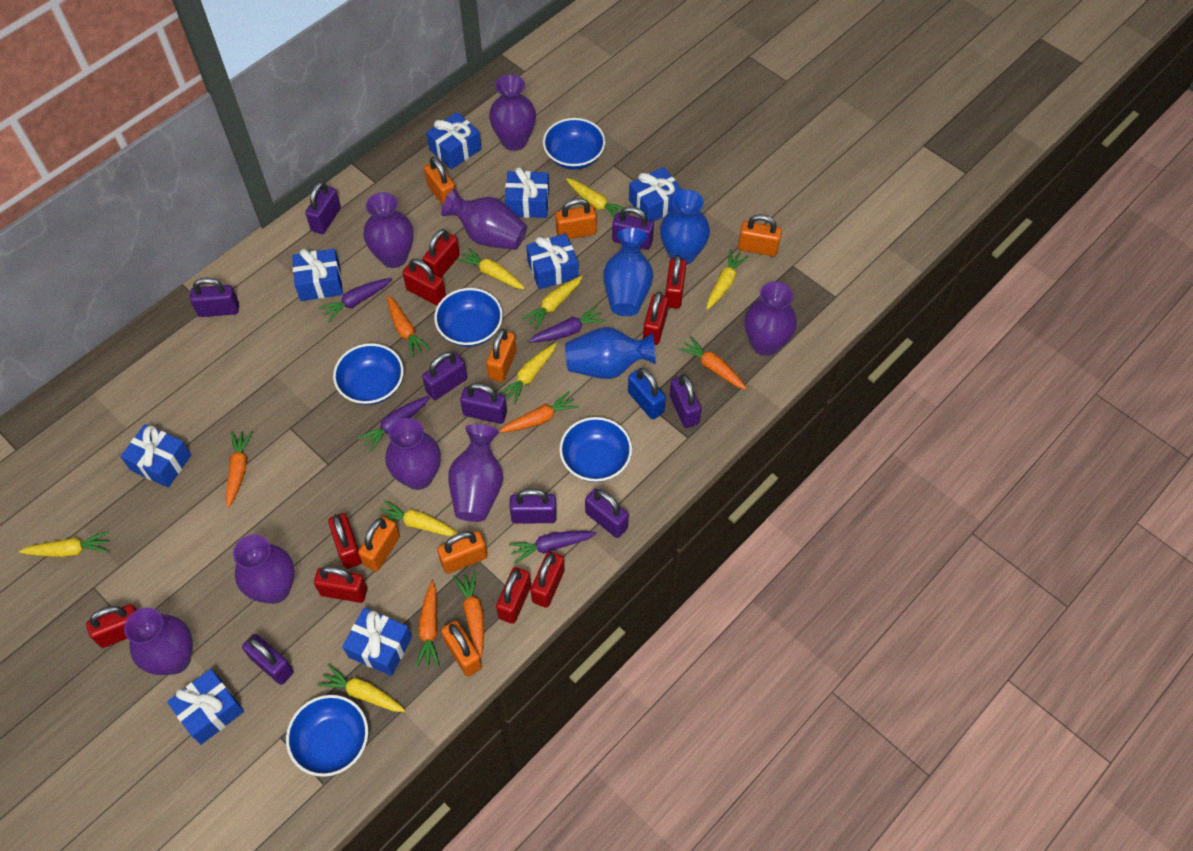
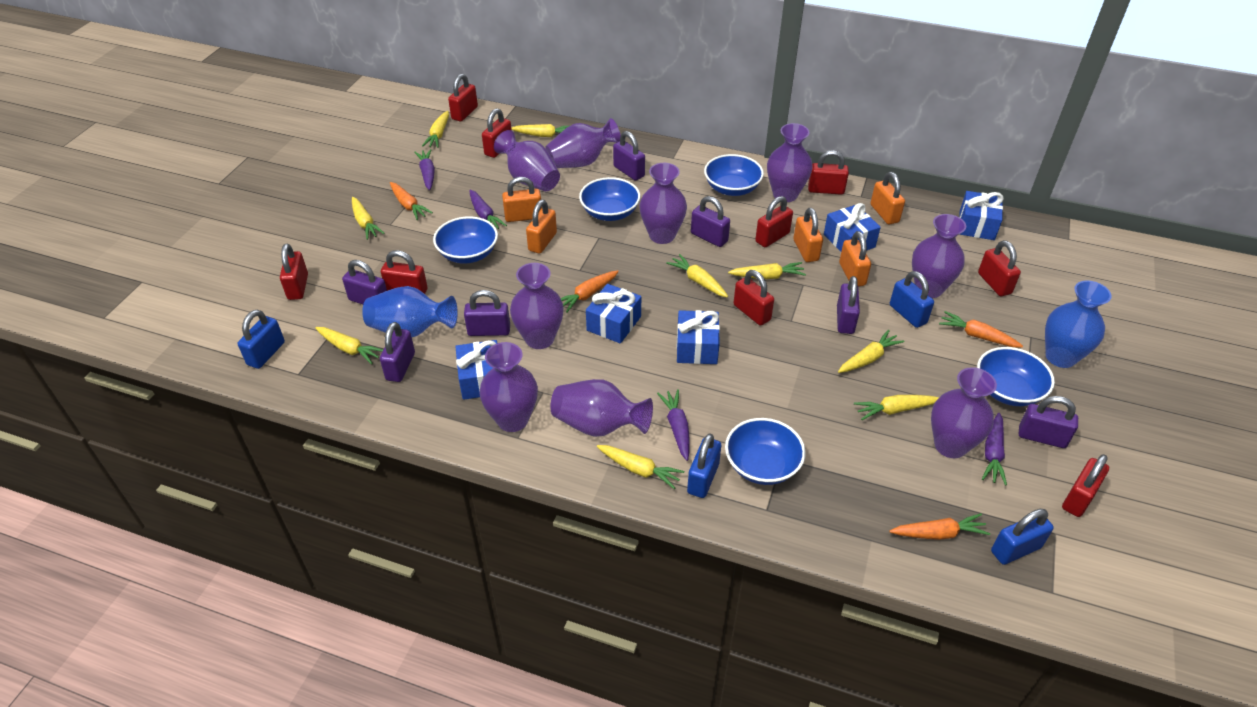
blue gift: [121,424,191,488] [167,669,244,745] [292,249,343,301] [343,608,412,676] [426,112,482,170] [505,167,549,218] [526,234,579,289] [629,167,682,222] = 8 -> [455,340,497,400] [586,284,641,344] [677,310,720,364] [824,203,881,252] [959,191,1004,240] = 5
blue padlock: [628,368,666,419] = 1 -> [238,310,285,369] [687,433,721,498] [890,271,934,328] [991,509,1054,565] = 4
blue vase: [565,327,656,379] [603,228,653,316] [660,190,710,265] = 3 -> [362,286,458,337] [1045,281,1112,368] = 2
orange carrot: [226,431,253,508] [387,295,430,358] [416,581,440,668] [454,571,484,658] [499,391,579,433] [678,336,747,390] = 6 -> [390,182,433,220] [561,270,619,313] [889,513,990,540] [939,311,1023,348] = 4
orange padlock: [358,516,400,572] [424,157,455,206] [437,531,488,574] [441,621,482,677] [486,329,517,382] [555,198,597,239] [738,214,782,256] = 7 -> [502,177,542,222] [526,200,557,254] [794,208,823,262] [839,231,871,286] [871,172,905,225] = 5
purple padlock: [190,278,239,317] [242,634,294,685] [305,182,341,234] [422,352,467,400] [460,383,507,424] [510,489,557,524] [585,489,629,538] [612,207,654,250] [670,375,702,428] = 9 -> [342,260,387,304] [380,322,415,382] [464,290,510,336] [613,131,645,181] [691,196,730,247] [837,276,860,334] [1019,396,1078,448] = 7
purple vase: [124,607,193,675] [233,534,295,604] [363,192,414,268] [385,418,441,490] [441,188,527,250] [448,424,503,522] [489,74,536,151] [745,281,797,356] = 8 -> [479,342,538,432] [494,130,560,191] [510,263,564,349] [546,118,621,168] [550,379,653,437] [639,163,687,244] [767,123,813,202] [912,214,966,298] [931,367,997,458] = 9
yellow carrot: [19,531,109,557] [317,664,406,712] [376,500,458,537] [457,247,525,289] [498,343,556,405] [522,276,583,330] [566,178,624,218] [706,249,749,310] = 8 -> [315,327,383,365] [352,197,385,240] [422,111,449,148] [511,124,569,137] [597,445,684,489] [666,254,728,298] [728,262,806,279] [838,330,904,373] [854,395,939,420] = 9

